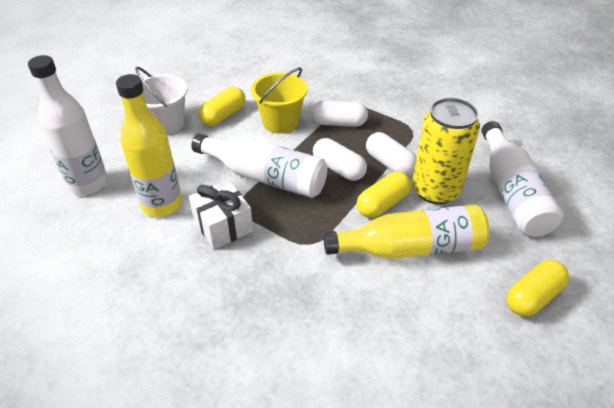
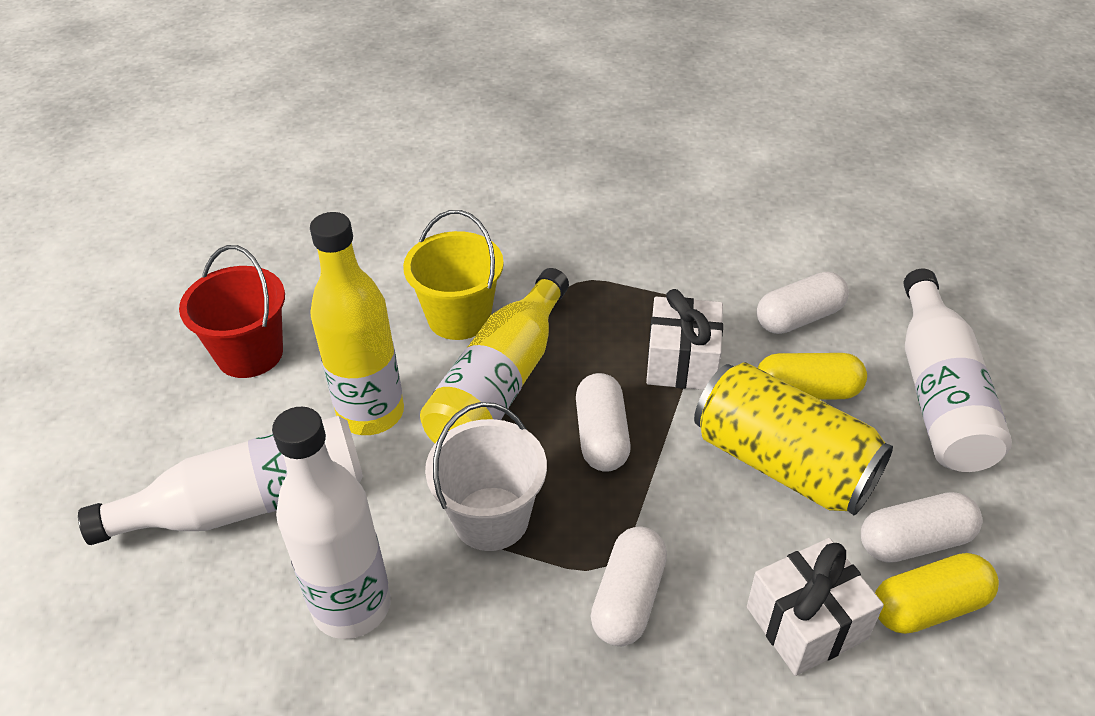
red bucket: none = 0 -> [179,245,285,378] = 1
white capsule: [311,100,368,127] [313,138,367,181] [366,132,417,176] = 3 -> [576,373,631,472] [591,527,667,646] [756,272,849,334] [861,492,982,563] = 4
white gift: [189,180,253,249] = 1 -> [646,289,723,390] [747,538,884,676] = 2
yellow capsule: [198,87,245,126] [357,172,411,218] [507,260,569,317] = 3 -> [758,353,867,400] [875,553,999,634] = 2

